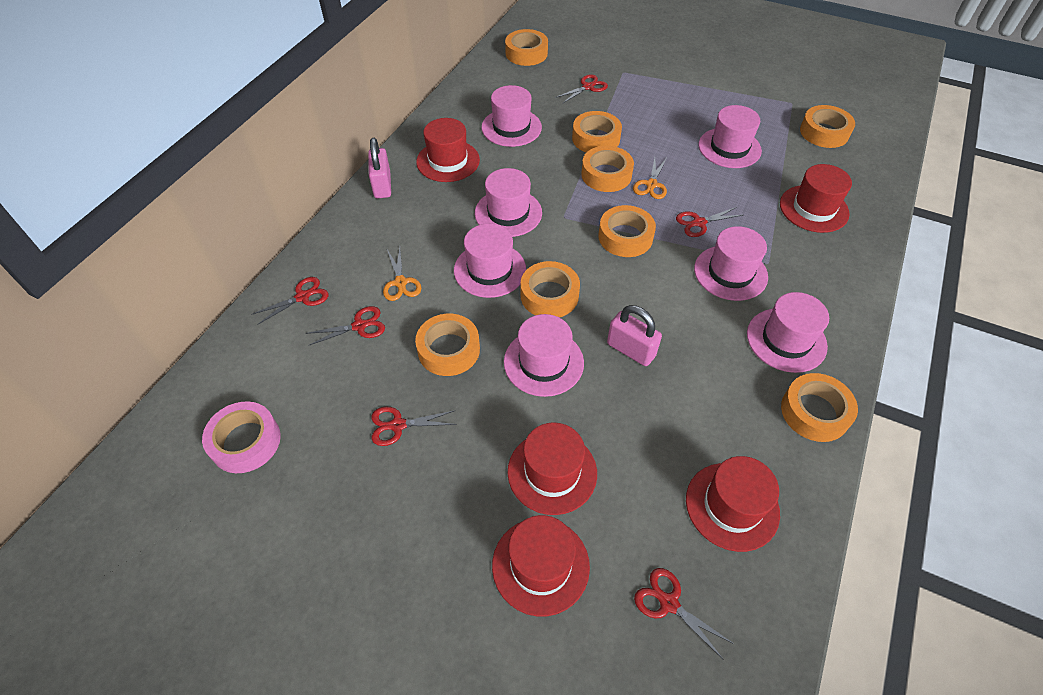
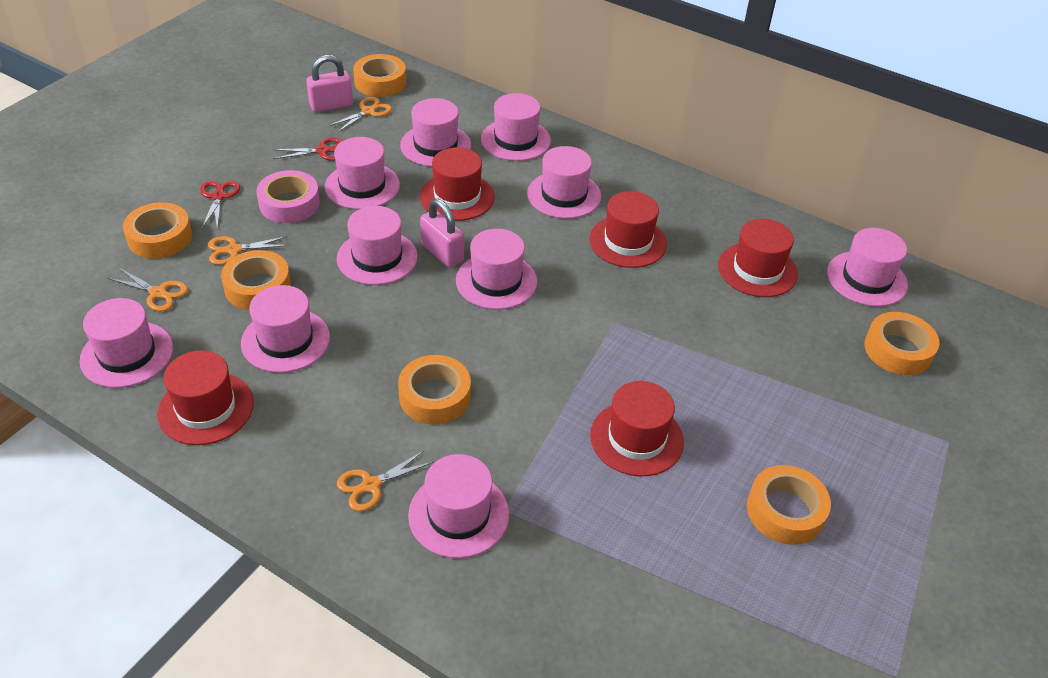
orange scissors: [383,247,421,301] [633,158,667,199] = 2 -> [108,268,188,311] [208,236,290,265] [328,97,392,133] [337,450,434,511] = 4
orange tape: [415,314,480,376] [505,29,548,66] [520,261,580,317] [572,111,622,153] [581,146,634,192] [598,205,656,257] [781,373,858,442] [800,105,855,148] = 8 -> [123,202,192,259] [221,250,291,310] [353,54,406,97] [398,355,471,424] [747,465,831,545] [864,312,940,375] = 6
pink hat: [454,224,526,298] [475,168,542,237] [481,85,542,147] [504,314,584,397] [694,226,768,301] [699,105,762,168] [747,292,829,373] = 7 -> [80,298,173,388] [241,285,330,373] [325,137,400,210] [337,206,418,285] [400,98,471,167] [408,454,509,558] [456,229,537,310] [481,93,551,161] [527,146,601,219] [827,228,908,307] = 10
red scissors: [251,277,328,325] [305,306,385,346] [371,407,457,446] [555,74,608,104] [634,568,734,660] [676,207,743,237] = 6 -> [200,181,240,230] [273,137,343,161] = 2

